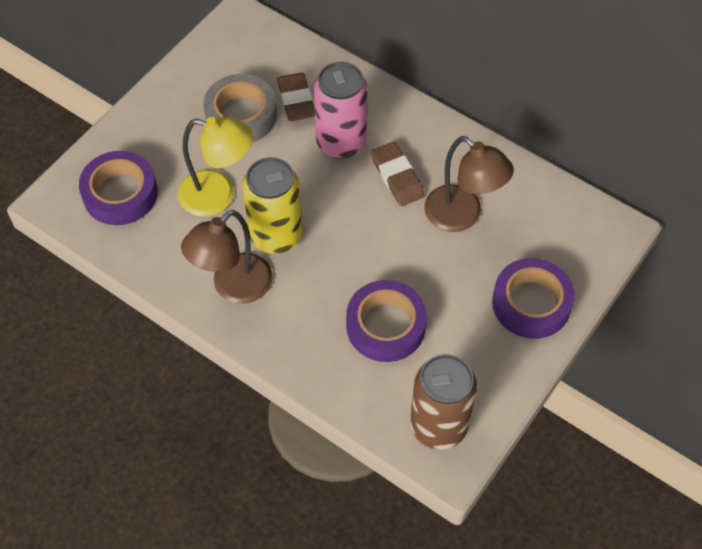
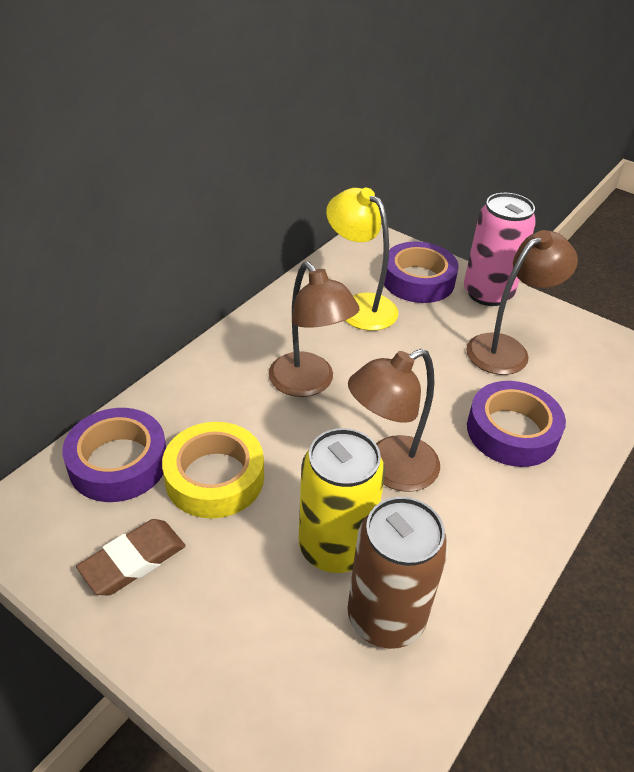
brown eraser: [277,72,315,121] [371,142,425,206] = 2 -> [76,519,185,595] = 1
brown lamp: [181,210,273,304] [424,136,514,232] = 2 -> [269,262,360,397] [348,349,440,492] [466,230,578,375] = 3
grey tape: [204,74,277,142] = 1 -> none = 0
yellow tape: none = 0 -> [162,422,264,519] = 1

